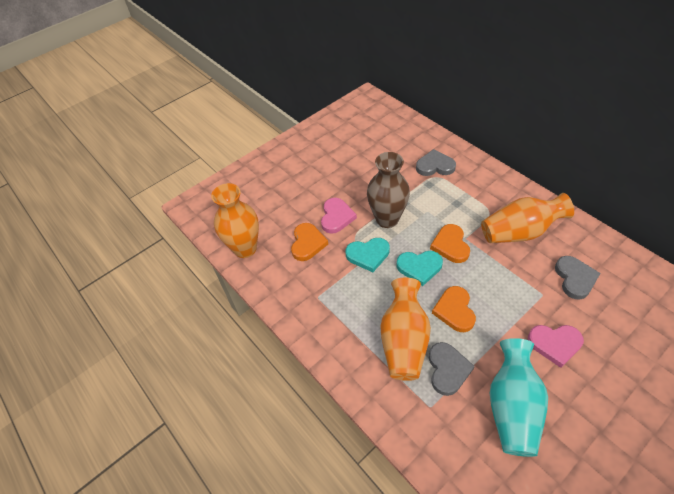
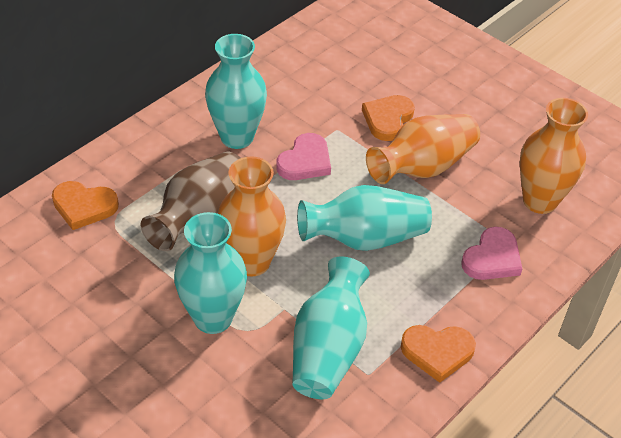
grey heart: [416,149,456,176] [429,342,475,396] [555,256,600,300] = 3 -> none = 0
turquoise heart: [346,238,390,272] [396,251,443,286] = 2 -> none = 0
turquoise vase: [490,338,548,457] = 1 -> [174,212,247,334] [205,34,267,149] [293,257,370,399] [297,185,432,251] = 4

